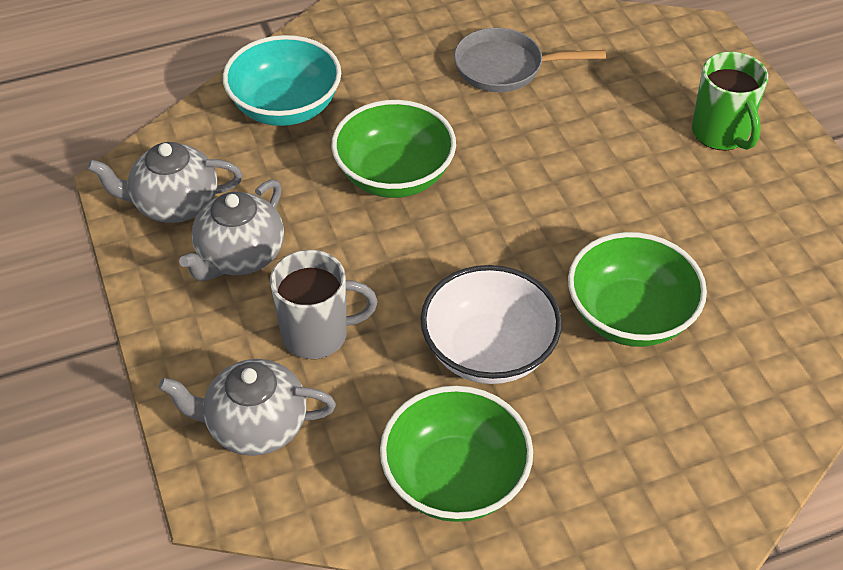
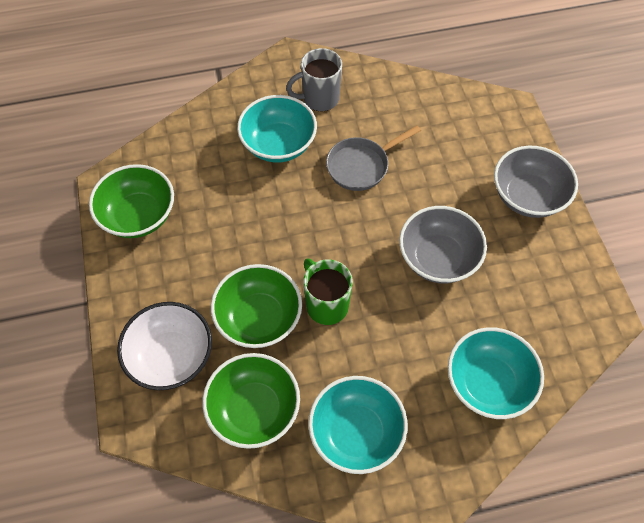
grey bowl: none = 0 -> [399,206,487,283] [494,146,578,218] = 2
grey teapot: [87,142,242,223] [158,359,336,456] [179,179,284,281] = 3 -> none = 0
turquoise bowl: [223,35,341,126] = 1 -> [237,95,317,163] [308,376,408,474] [448,327,544,419] = 3

